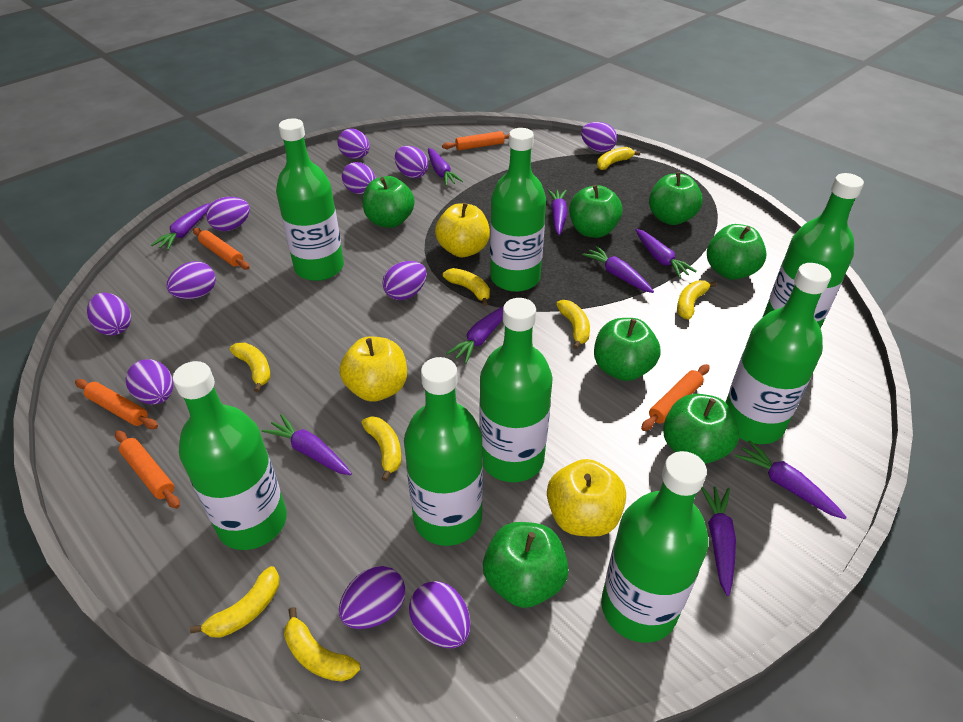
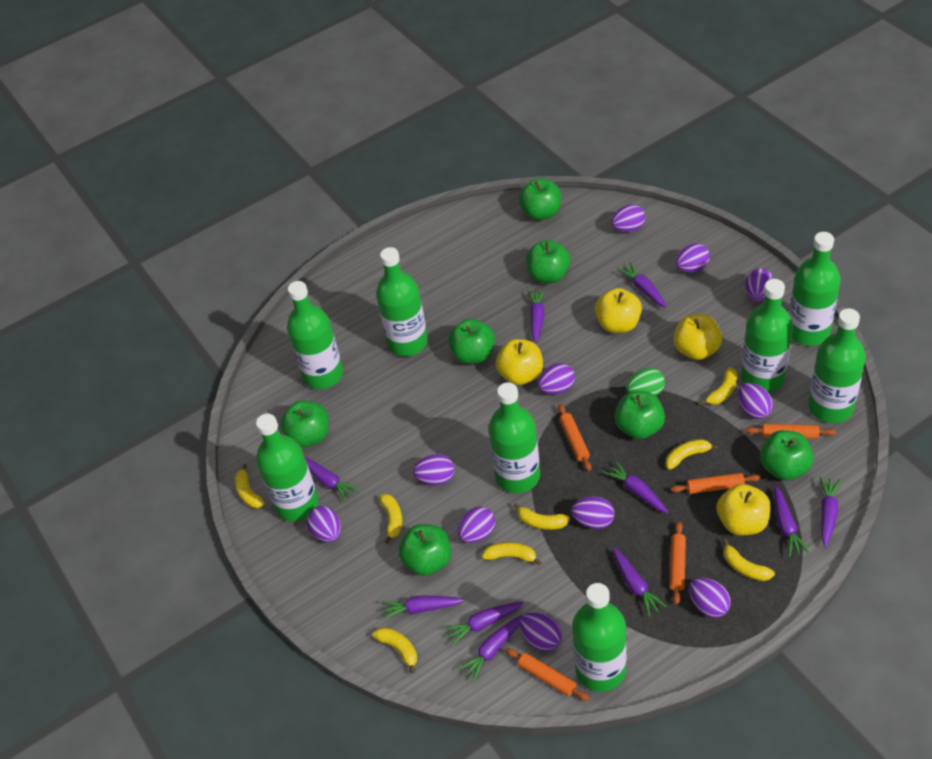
green egg: none = 0 -> [626,368,665,396] = 1
purple carrot: [151,203,210,250] [262,414,352,475] [428,148,463,186] [446,306,504,364] [547,189,567,235] [582,246,654,293] [636,229,697,278] [701,486,736,596] [734,440,847,519] = 9 -> [305,457,360,502] [381,596,464,620] [443,602,524,646] [458,615,523,682] [527,289,545,343] [603,461,668,513] [612,548,667,616] [617,262,667,308] [774,486,810,557] [820,477,841,547] = 10
yellow apple: [339,337,407,402] [435,203,490,257] [547,459,626,537] = 3 -> [496,339,543,385] [595,288,642,333] [674,314,722,360] [717,484,771,535] = 4

